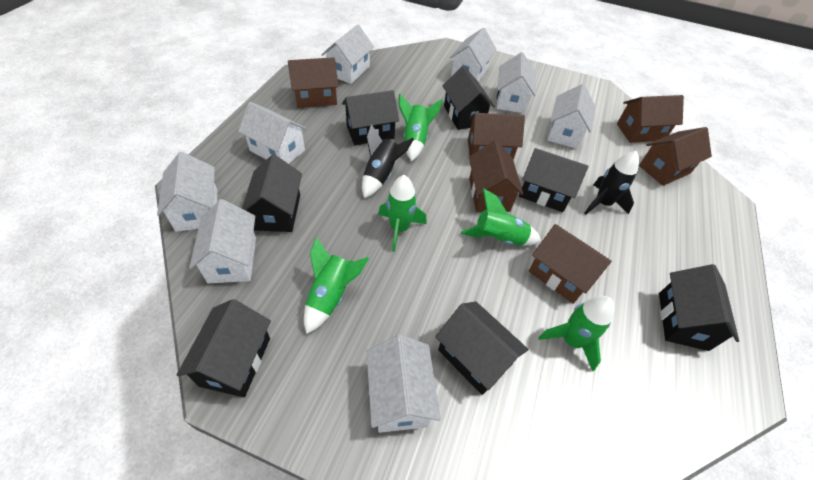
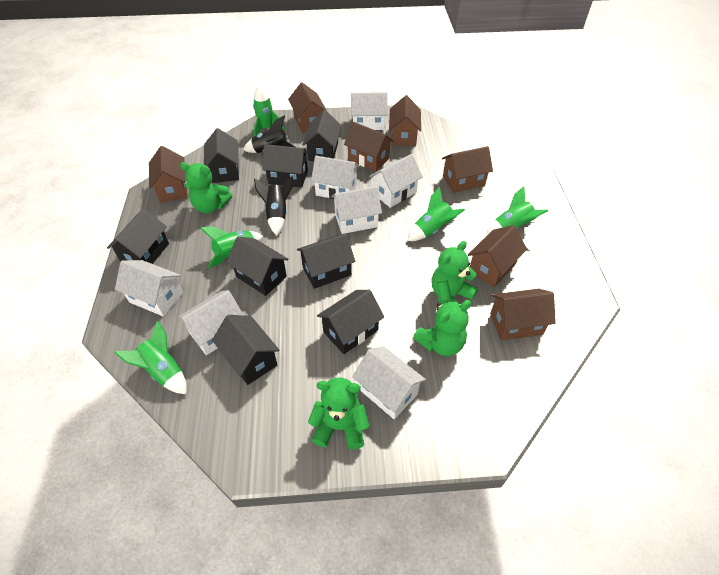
black house: [177,299,271,397] [242,154,302,232] [342,90,399,145] [435,301,529,395] [442,66,495,130] [519,148,588,212] [659,264,739,351] = 7 -> [107,208,169,264] [204,128,239,183] [212,315,280,385] [226,236,289,296] [262,144,309,188] [297,234,355,289] [303,110,341,161] [317,290,384,354] = 8
brown house: [288,57,339,108] [468,113,525,160] [469,140,524,212] [529,224,612,304] [617,95,684,143] [639,127,712,186] = 6 -> [149,146,188,203] [288,83,327,133] [344,122,394,172] [389,95,421,146] [442,146,493,193] [468,225,527,287] [490,289,556,341] = 7
green teddy bear: none = 0 -> [180,162,232,213] [308,377,369,450] [413,300,471,356] [432,241,478,304] = 4
white house: [157,152,218,232] [189,199,256,283] [238,102,307,164] [321,24,374,84] [366,334,441,433] [450,28,497,82] [497,52,536,113] [547,84,595,149] = 8 -> [115,260,183,317] [178,290,244,355] [311,156,360,199] [331,186,382,234] [351,92,387,130] [352,347,426,419] [369,154,423,208] = 7

